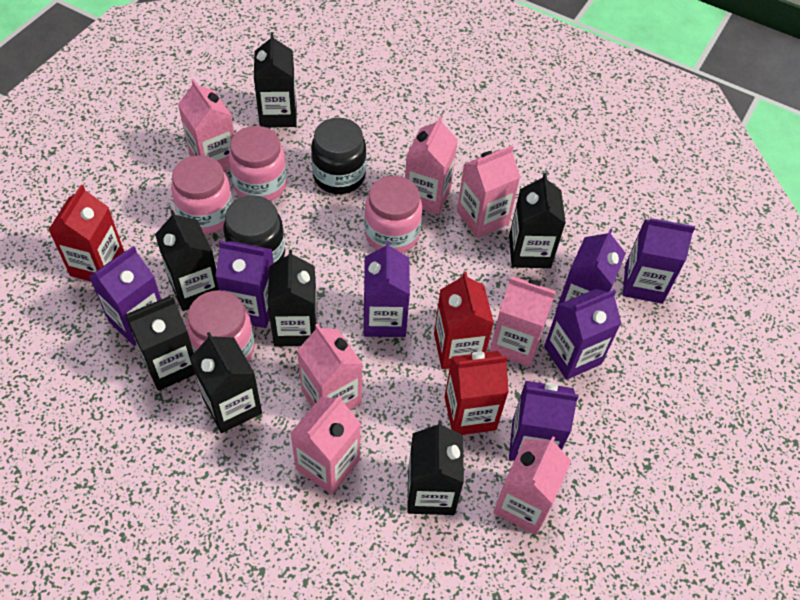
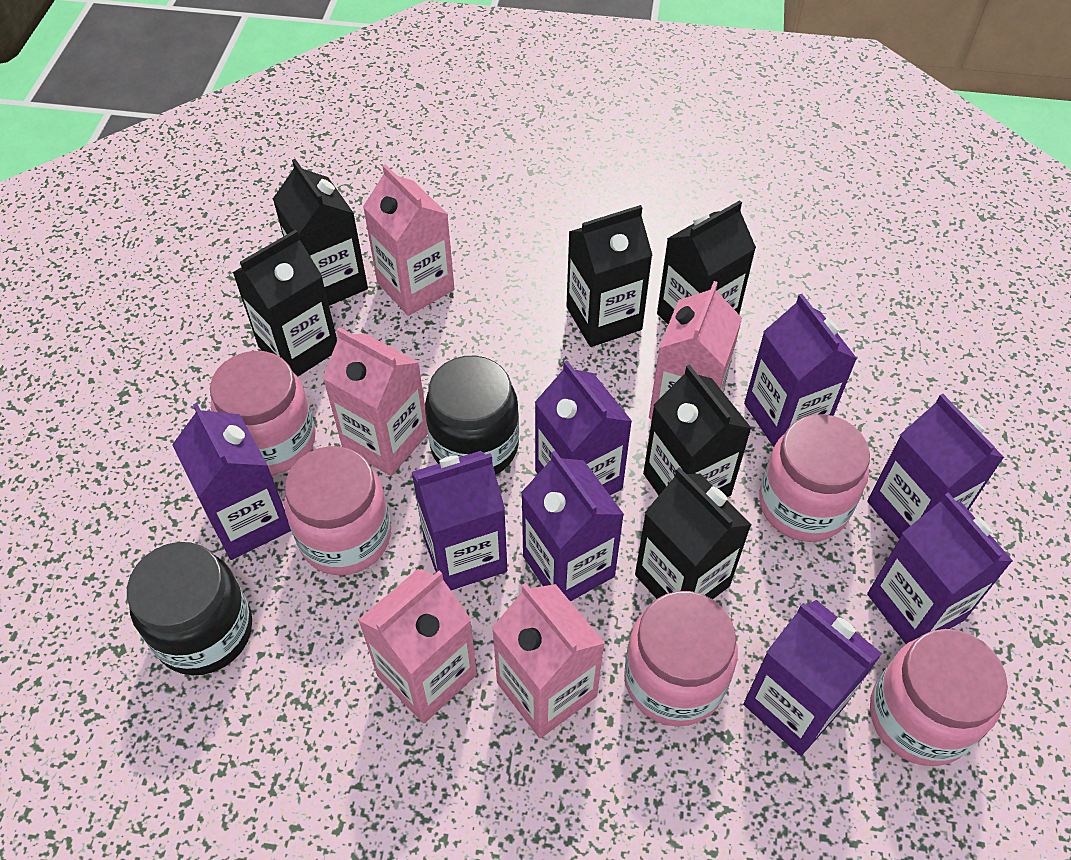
black carton: [125,296,195,391] [155,210,219,311] [190,332,262,433] [254,32,296,128] [268,250,317,347] [407,421,464,515] [509,173,566,268] = 7 -> [232,230,337,377] [273,159,368,306] [566,205,653,347] [635,467,752,599] [643,365,752,497] [657,200,756,324] = 6
pink carton: [178,79,234,171] [290,395,361,495] [297,324,363,410] [405,116,458,215] [457,146,520,238] [490,276,556,367] [493,436,571,535] = 7 -> [323,327,428,476] [358,569,477,723] [363,164,454,316] [492,583,605,738] [649,281,742,420] = 5
pink jar: [171,155,233,234] [186,290,255,361] [229,126,287,201] [364,176,422,253] = 4 -> [210,351,316,475] [284,446,391,575] [624,591,738,727] [759,414,870,542] [870,629,1008,766] = 5
purple carton: [89,246,161,346] [216,241,274,328] [363,241,410,337] [509,381,579,461] [544,289,621,380] [556,228,626,311] [623,218,695,304] = 7 -> [172,403,291,560] [412,451,507,590] [521,451,624,602] [535,361,632,495] [743,600,882,756] [744,294,857,447] [867,394,1004,539] [867,493,1013,644] = 8
red carton: [48,185,124,281] [434,271,494,369] [445,351,509,435] = 3 -> none = 0

